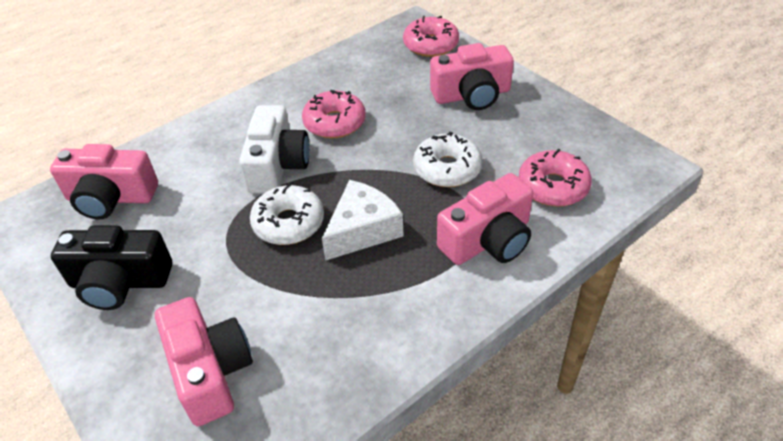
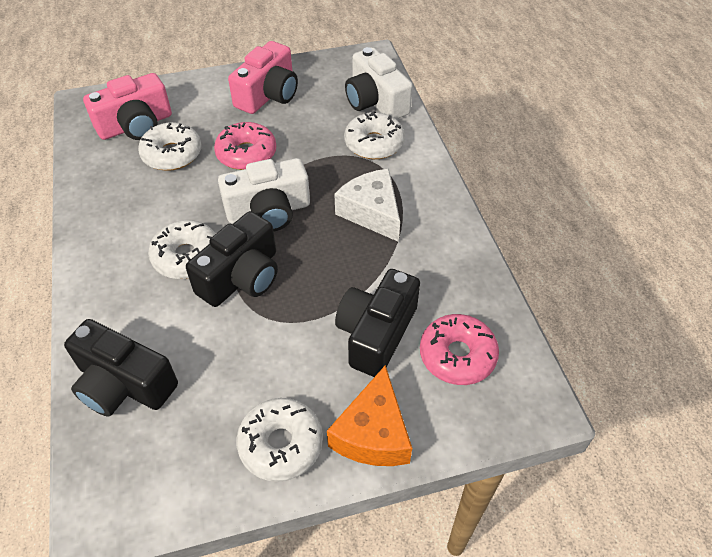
black camera: [51,225,172,310] = 1 -> [64,319,178,417] [186,211,278,307] [335,269,420,377] = 3
orange cheese: none = 0 -> [327,365,412,466] = 1
pink camera: [50,144,158,220] [155,297,253,426] [430,43,514,110] [437,173,533,265] = 4 -> [83,73,172,140] [228,41,298,114] = 2
pink donut: [302,90,366,138] [403,16,459,57] [519,149,592,207] = 3 -> [214,122,276,170] [420,314,499,385] = 2
white camera: [239,105,310,194] = 1 -> [218,158,310,231] [345,47,413,119] = 2
white donut: [250,183,324,245] [413,132,483,187] = 2 -> [138,122,202,171] [148,220,216,279] [236,398,323,482] [344,111,405,159] = 4

